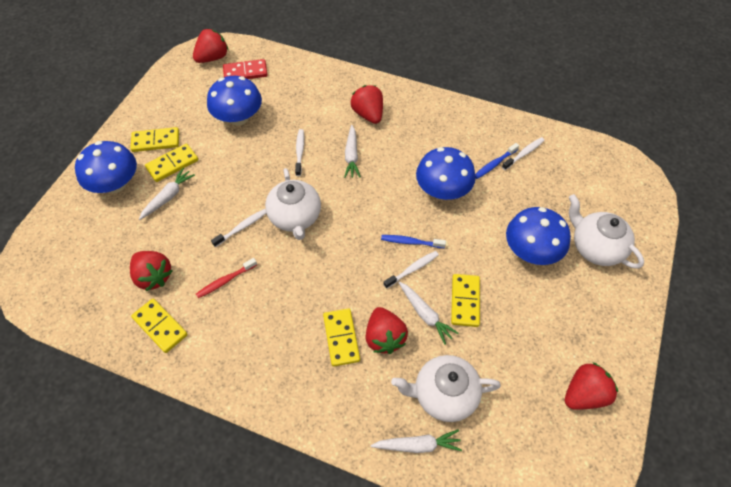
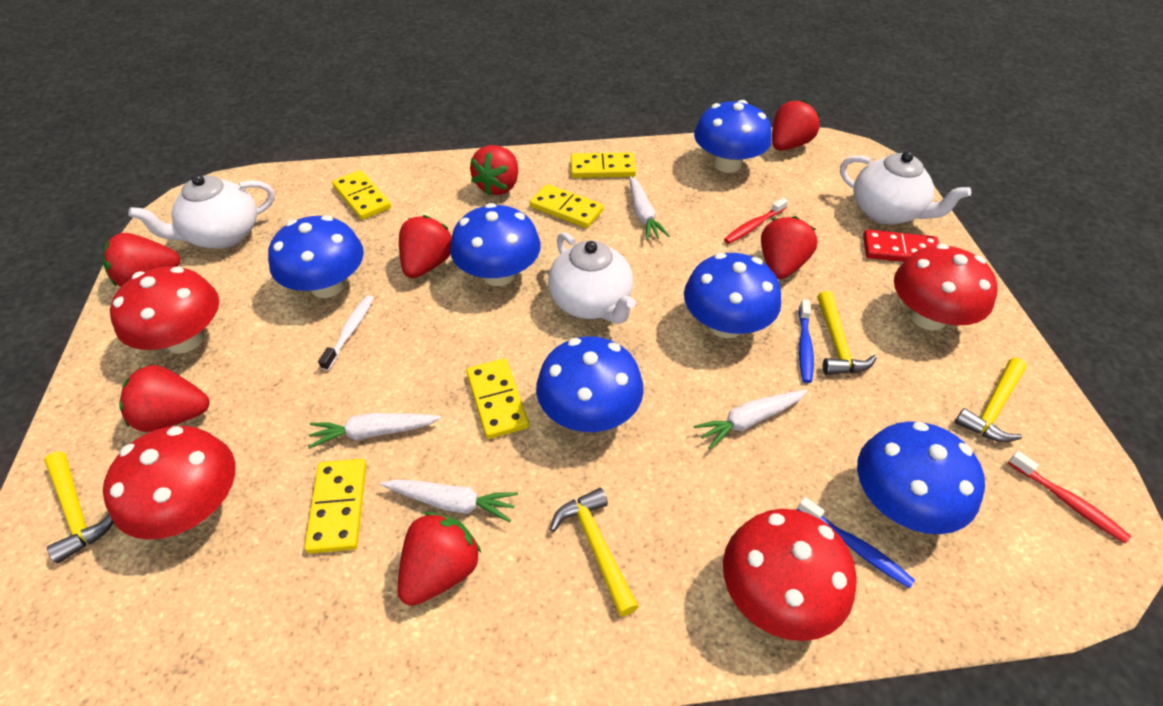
blue mushroom: [75,141,137,193] [207,76,262,126] [416,147,476,200] [506,207,571,265] = 4 -> [268,215,364,298] [450,203,541,286] [536,336,644,432] [684,253,781,338] [694,100,772,173] [857,421,985,534] = 6
red mushroom: none = 0 -> [103,426,236,540] [110,266,219,353] [723,509,857,641] [894,244,998,331] = 4
red strawberry: [130,251,173,291] [193,29,228,63] [351,85,383,124] [366,307,408,354] [565,362,618,410] = 5 -> [102,233,180,287] [119,365,209,432] [397,512,481,606] [399,215,452,278] [470,145,518,196] [761,216,818,279] [772,100,820,150] = 7
red toothbrush: [196,258,257,298] = 1 -> [724,198,788,244] [1008,451,1131,543] = 2
white toothbrush: [211,209,266,247] [295,129,304,176] [383,251,439,289] [502,137,545,170] = 4 -> [318,295,374,371] = 1
yellow hammer: none = 0 -> [44,452,114,563] [550,488,639,617] [817,291,877,375] [955,358,1027,442] = 4

